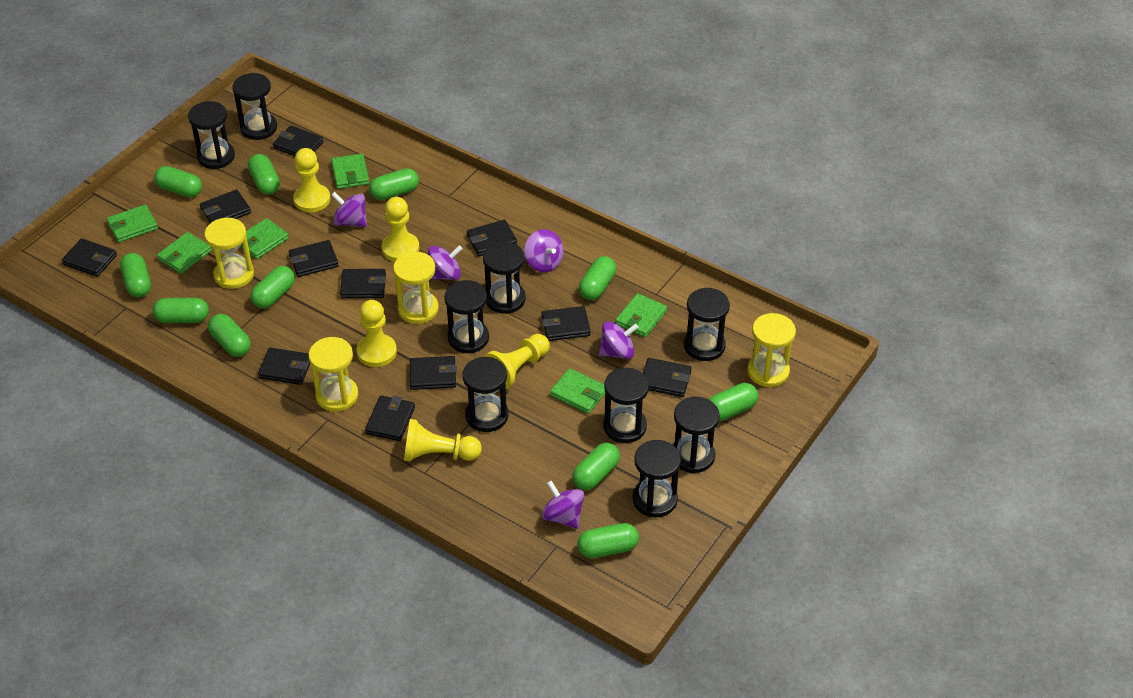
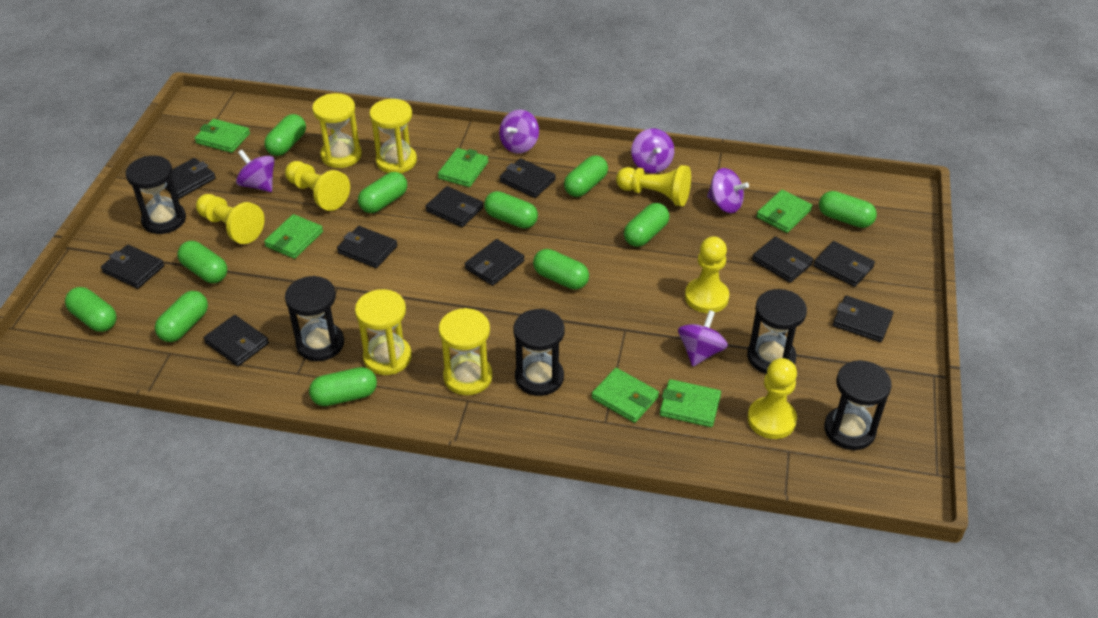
black hourglass: [188,101,235,169] [232,73,277,140] [444,280,489,353] [463,357,509,432] [483,242,526,314] [603,368,649,443] [633,440,681,517] [673,397,720,473] [684,288,730,361] = 9 -> [126,156,186,234] [285,276,344,361] [513,309,565,396] [747,289,807,374] [824,360,892,450] = 5
black wallet: [62,238,117,277] [200,189,251,223] [258,348,310,385] [273,125,323,156] [289,240,339,277] [340,269,386,298] [365,396,415,441] [410,356,457,390] [467,220,517,256] [542,306,591,341] [643,358,691,397] = 11 -> [101,245,164,289] [165,158,216,199] [204,315,269,366] [337,226,397,268] [426,186,483,227] [465,239,524,286] [500,158,556,198] [752,236,814,283] [813,241,875,287] [833,296,893,342] = 10

